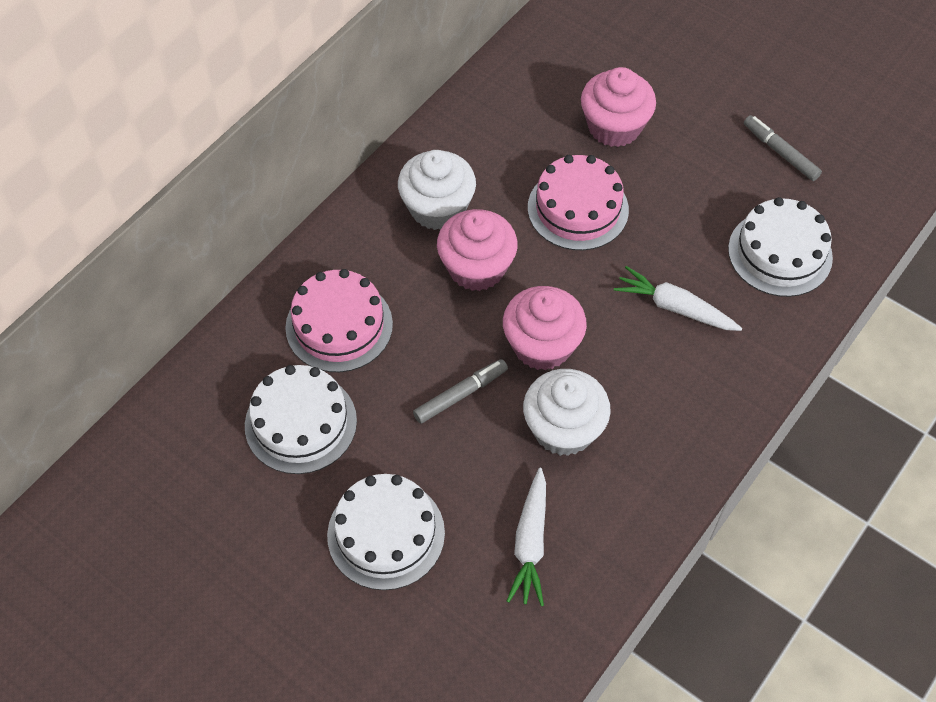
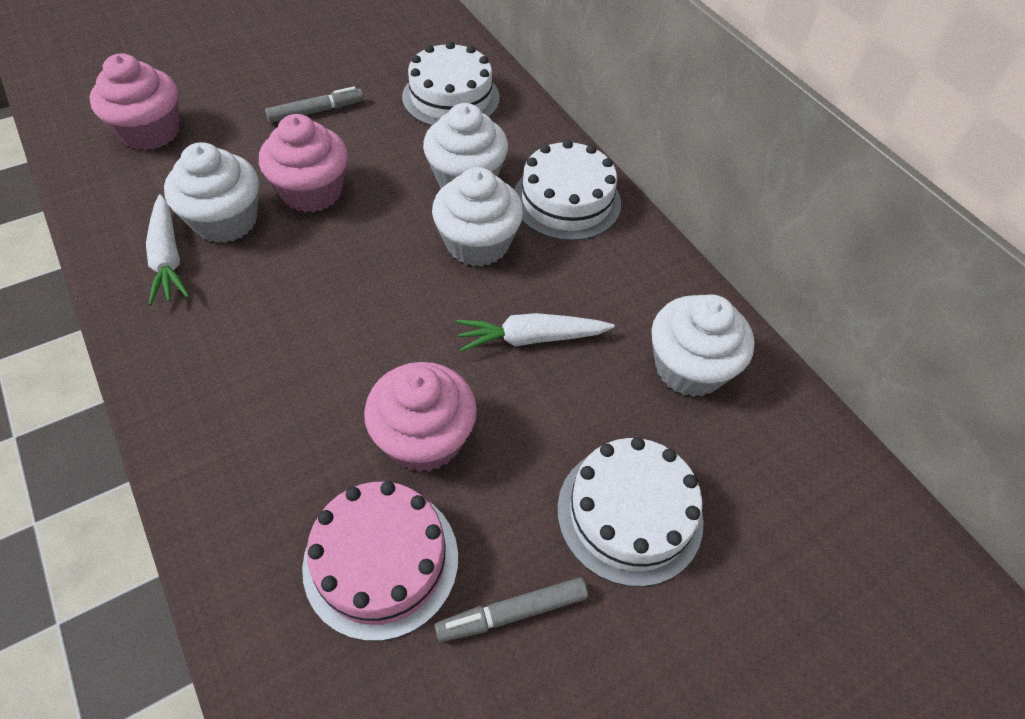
pink cake: [285,269,393,372] [528,155,629,250] = 2 -> [302,481,458,641] = 1
white cupcake: [398,150,476,230] [523,369,611,456] = 2 -> [164,142,259,243] [423,103,508,188] [432,167,523,267] [652,294,755,397] = 4

